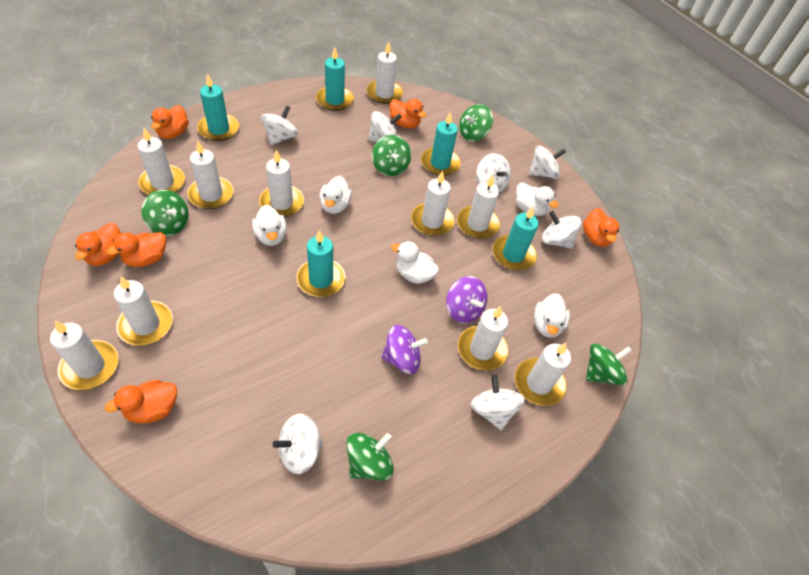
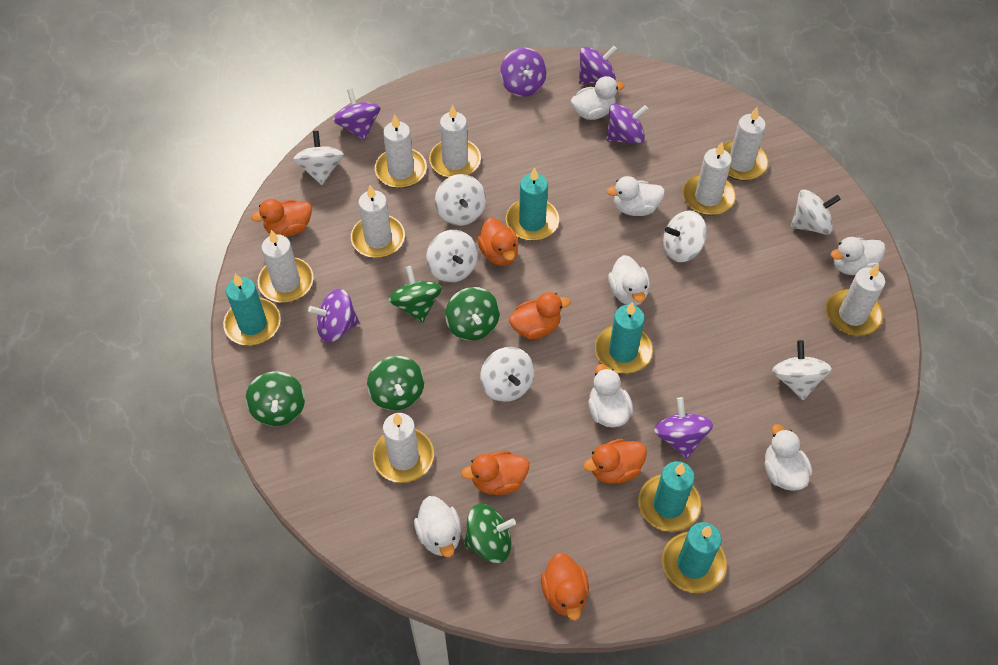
purple spinning top: [382,325,428,374] [446,276,487,323] = 2 -> [308,289,359,343] [333,89,381,141] [500,47,547,97] [579,46,617,84] [606,103,648,144] [654,397,713,458] = 6
white candle: [50,321,119,390] [114,276,173,346] [137,128,185,195] [187,140,234,209] [259,150,304,217] [366,41,403,104] [411,171,454,236] [457,175,500,239] [458,306,508,370] [515,343,571,406] = 10 -> [257,230,313,303] [351,185,405,258] [373,413,434,483] [375,114,427,188] [429,104,481,178] [682,142,736,215] [723,107,768,181] [826,264,885,336] = 8
white duck: [252,205,287,246] [319,176,352,214] [391,241,439,284] [516,183,558,216] [534,293,570,338] = 5 -> [414,496,462,557] [571,76,625,120] [588,364,633,427] [606,176,665,216] [608,255,650,306] [765,424,812,491] [831,237,885,275] = 7

